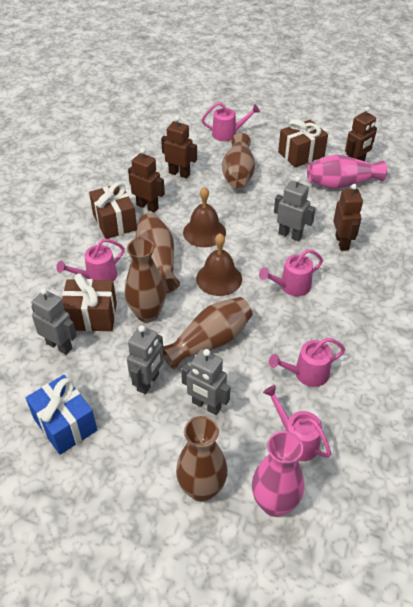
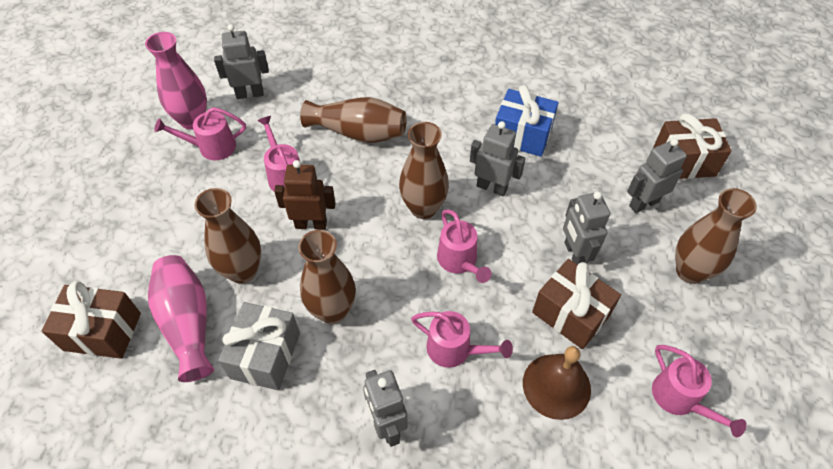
brown bell: [183,187,226,247] [196,233,242,296] = 2 -> [523,346,591,420] = 1
brown robot: [128,148,165,212] [161,116,197,179] [333,184,363,251] [345,106,377,161] = 4 -> [274,160,336,229] = 1
grey gift: none = 0 -> [218,302,300,390] = 1
grey robot: [32,288,77,355] [127,325,164,394] [181,349,230,415] [274,176,316,241] = 4 -> [214,24,269,99] [363,370,408,447] [470,121,526,196] [563,191,610,265] [627,138,687,213] = 5

